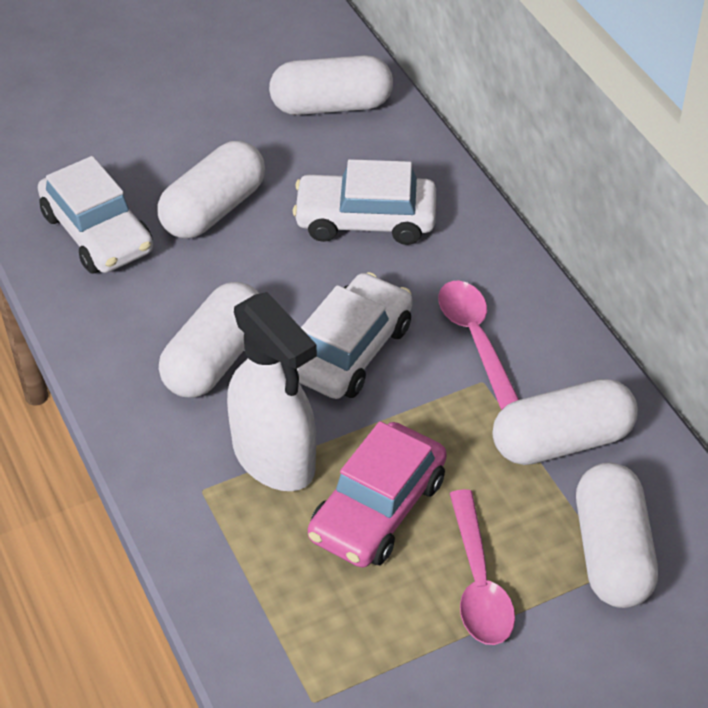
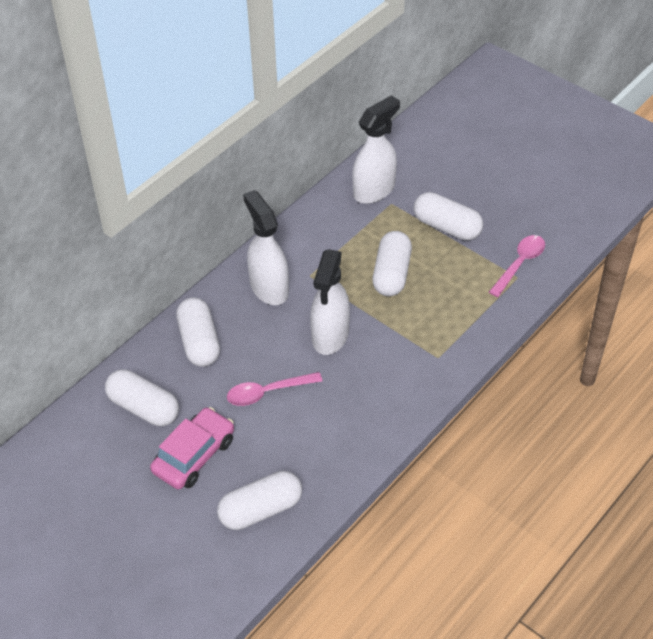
white car: [38,156,153,274] [293,159,436,245] [297,272,413,399] = 3 -> none = 0
white spray bottle: [227,292,317,491] = 1 -> [243,190,289,305] [310,249,350,355] [353,95,400,204] = 3

